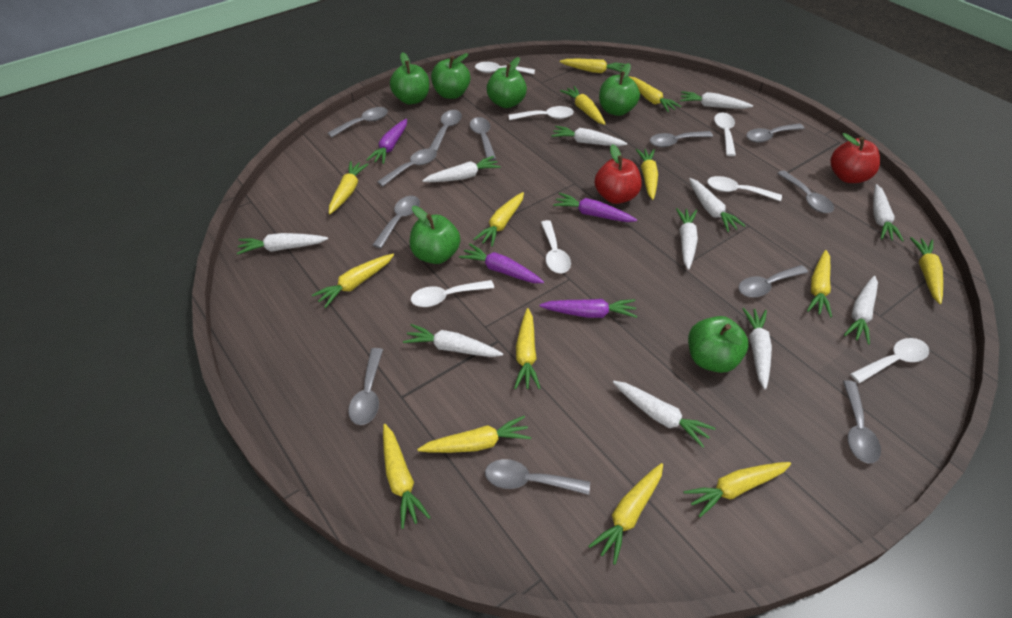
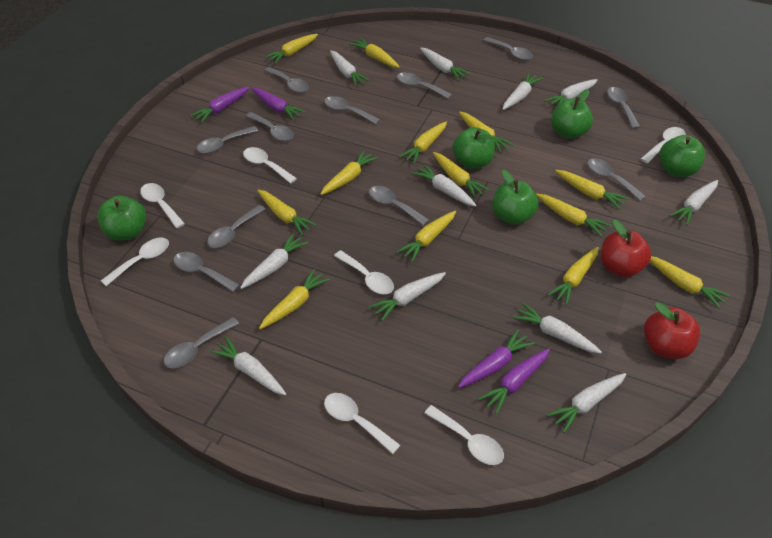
green apple: [390,52,429,105] [410,206,460,264] [431,53,470,99] [487,57,527,108] [599,63,640,116] [688,316,748,373] = 6 -> [97,196,146,241] [453,127,495,169] [492,170,539,225] [551,89,593,139] [659,135,705,177] = 5
yellow carrot: [312,254,394,308] [329,161,369,214] [383,424,431,529] [417,416,531,453] [473,192,524,247] [514,308,541,389] [560,59,625,73] [560,86,606,125] [588,463,663,565] [630,77,681,112] [636,149,658,200] [684,462,791,517] [807,250,832,317] [910,237,943,304] = 14 -> [257,190,317,235] [259,269,330,329] [265,34,318,64] [321,150,378,195] [349,38,400,68] [397,211,456,262] [399,121,447,164] [433,152,489,198] [459,112,514,153] [536,194,611,237] [547,247,599,305] [555,170,629,210] [650,256,730,309] = 13

